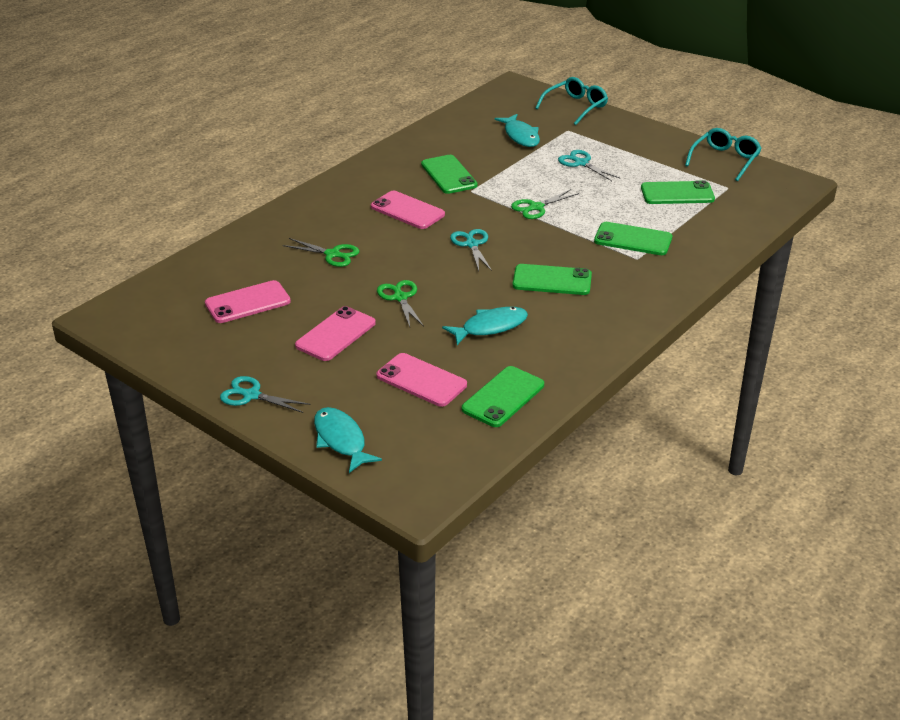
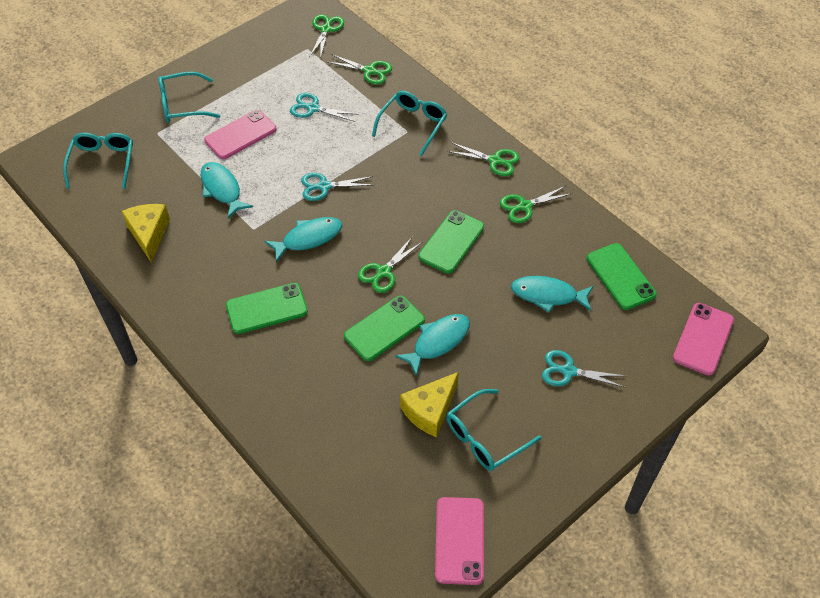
green phone: [421,155,478,194] [462,366,544,427] [512,264,592,295] [594,222,672,255] [641,180,715,204] = 5 -> [226,283,308,334] [344,296,425,361] [418,210,484,274] [587,243,657,310] = 4
green scissors: [283,238,359,267] [377,280,424,327] [511,189,579,219] = 3 -> [310,14,344,59] [327,54,392,84] [358,236,422,293] [447,142,519,176] [500,186,572,223] = 5
pink phone: [205,280,291,323] [295,306,376,361] [371,191,445,229] [377,353,467,407] = 4 -> [204,110,276,159] [435,497,484,585] [673,303,734,376] = 3
turquoise fish: [314,407,382,473] [442,307,528,345] [494,114,540,147] = 3 -> [201,162,253,218] [264,217,342,262] [395,314,470,376] [511,276,593,312] = 4
turquoise glasses: [535,77,608,125] [685,128,762,181] = 2 -> [63,133,133,189] [158,72,220,123] [372,91,448,156] [447,389,541,471] = 4
yellow cheese: none = 0 -> [121,204,170,262] [400,372,459,437] = 2

